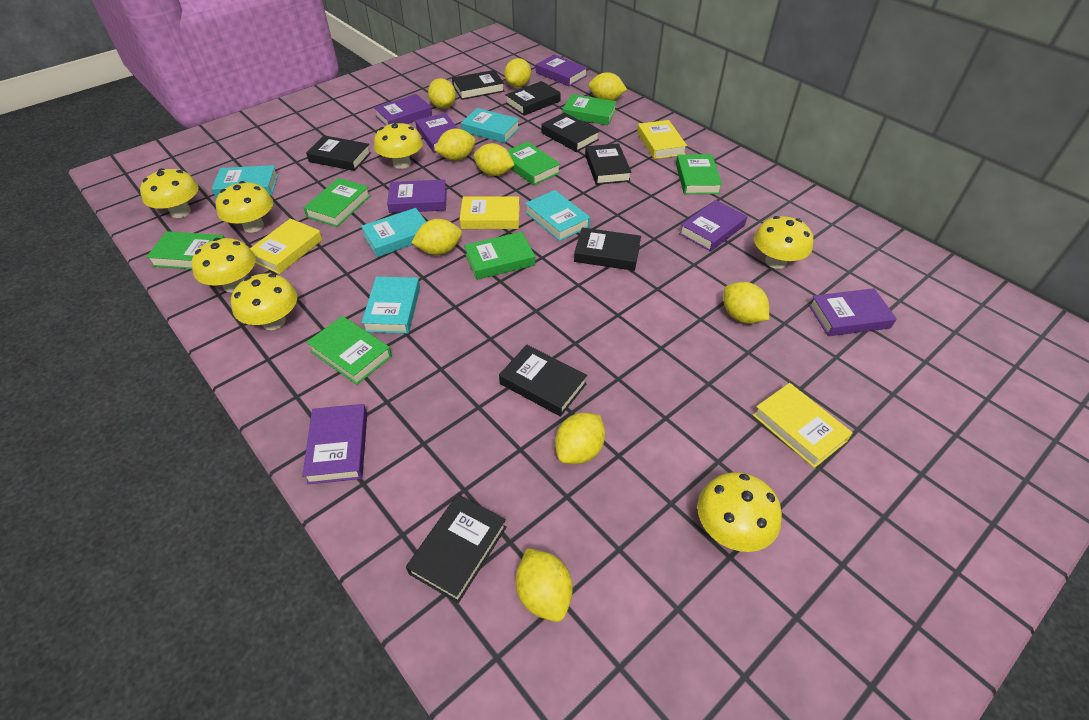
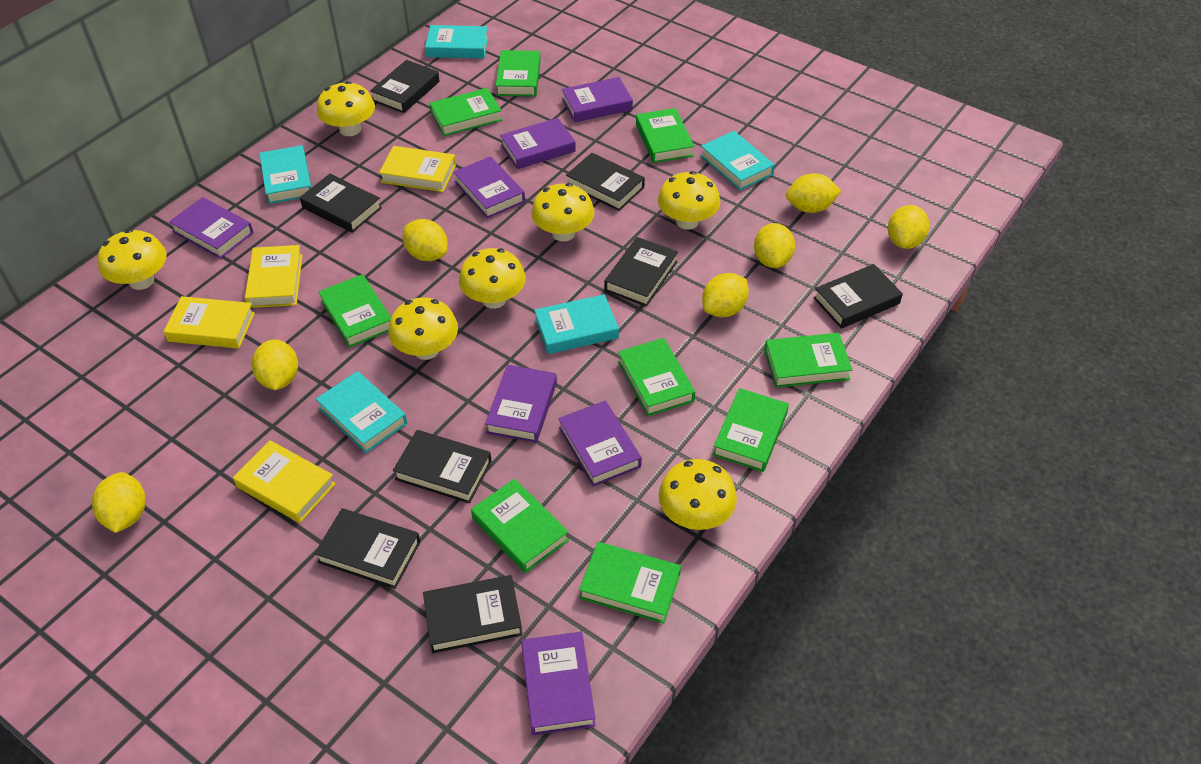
green book: [146,231,225,269] [304,178,371,227] [306,316,392,385] [464,232,535,280] [507,141,561,186] [563,94,617,125] [676,154,722,194] = 7 -> [318,274,391,348] [429,88,502,136] [471,479,569,573] [496,50,541,97] [579,542,681,624] [618,338,695,416] [636,108,694,163] [713,388,789,472] [764,333,853,388] = 9
yellow lemon: [411,219,462,255] [428,78,456,109] [434,129,476,161] [474,143,514,176] [504,58,531,88] [515,548,573,622] [555,413,605,464] [589,72,627,101] [723,282,769,324] = 9 -> [92,472,145,533] [252,339,298,390] [403,219,448,261] [702,273,749,317] [754,223,795,268] [786,173,841,213] [888,205,930,249] = 7

